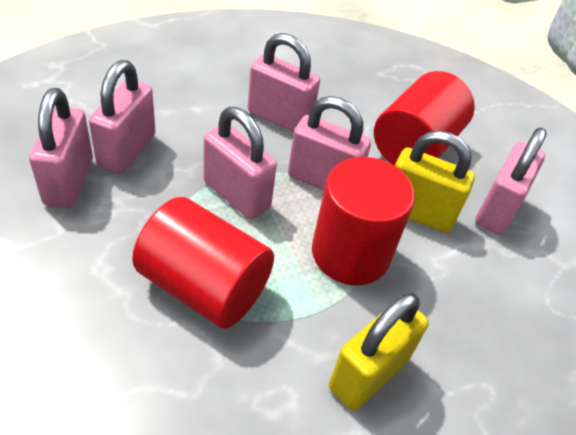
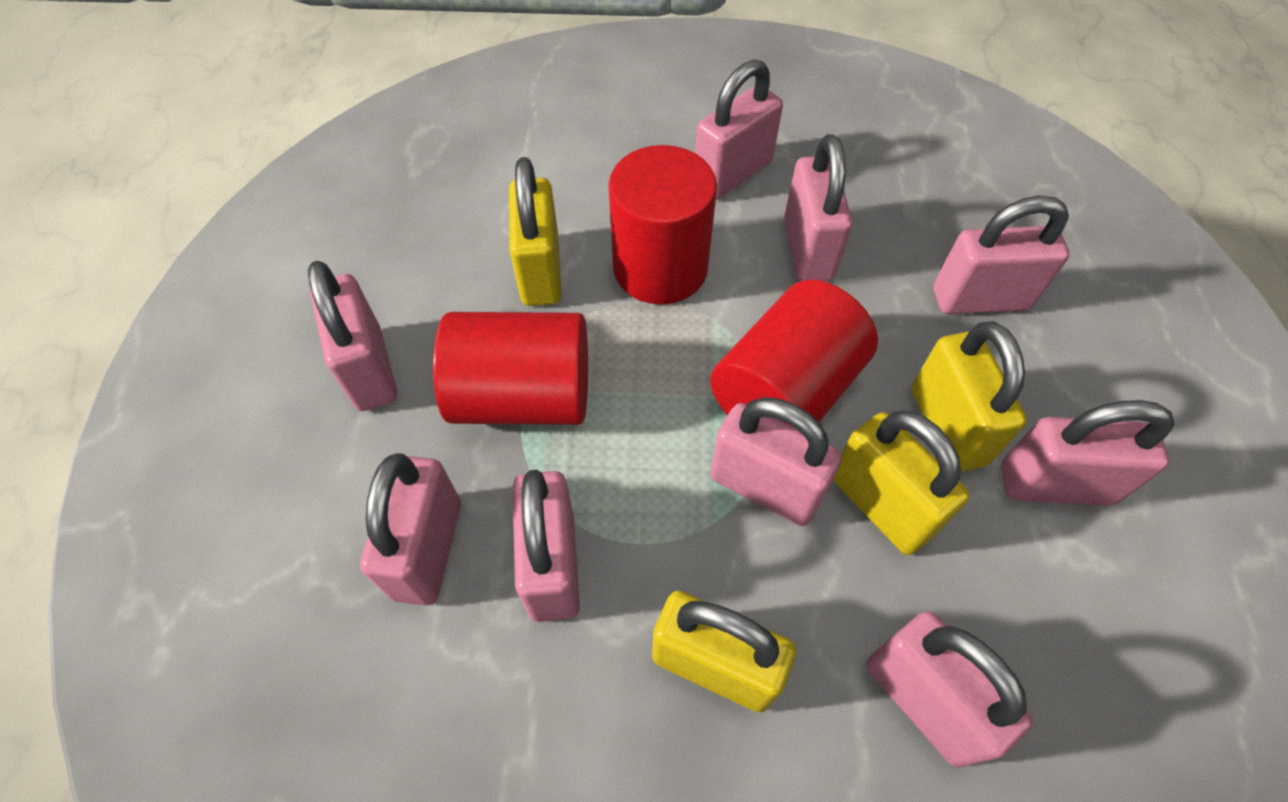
pink padlock: [29,88,93,208] [89,60,155,174] [203,107,277,220] [248,33,320,132] [288,96,371,190] [475,128,547,235] = 6 -> [308,261,397,411] [360,453,461,605] [512,469,580,622] [695,59,783,199] [710,397,842,526] [784,134,852,281] [866,611,1033,767] [933,195,1070,314] [1001,400,1174,506] = 9
yellow padlock: [329,293,429,411] [395,131,475,233] = 2 -> [509,157,562,306] [652,591,796,712] [833,411,970,555] [911,321,1027,472] = 4

